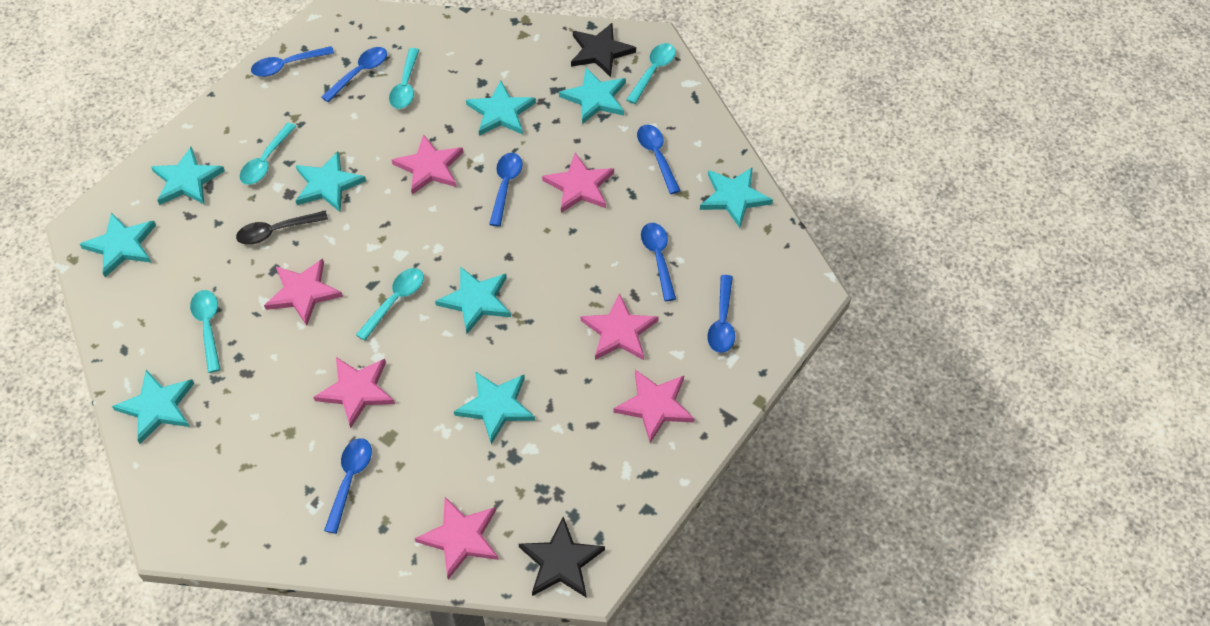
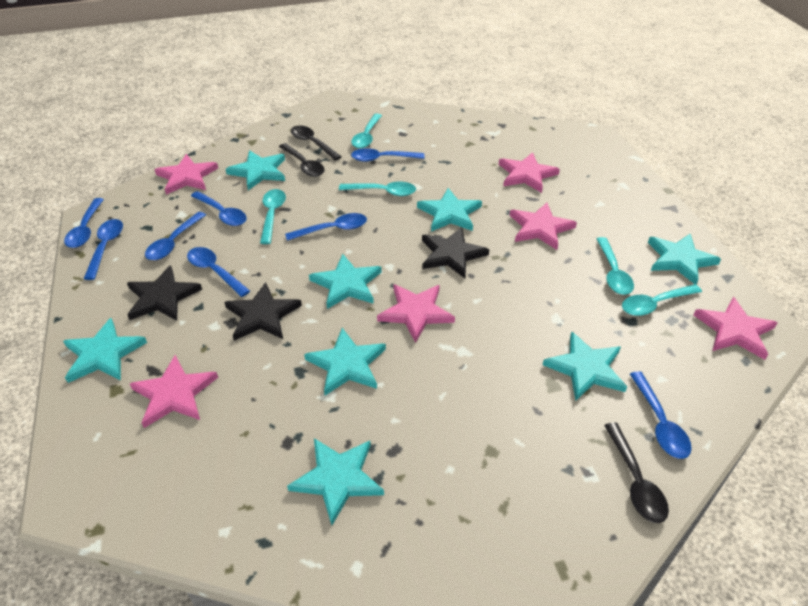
black spoon: [236,211,328,245] = 1 -> [279,143,325,177] [291,126,342,161] [604,422,669,523] = 3
black star: [519,517,605,597] [571,23,636,77] = 2 -> [127,265,202,321] [224,282,302,341] [422,227,489,278] = 3
blue spoon: [251,46,334,77] [321,47,387,102] [324,438,372,534] [489,153,522,227] [637,125,681,194] [641,223,676,301] [707,275,735,353] = 7 -> [64,198,104,248] [84,219,123,280] [145,212,206,260] [187,247,250,297] [191,191,247,226] [285,213,367,241] [351,148,425,162] [630,371,692,459] = 8
pink star: [264,258,343,326] [313,357,395,428] [392,134,463,194] [415,497,498,579] [542,153,614,213] [581,293,658,360] [613,370,695,443] = 7 -> [130,355,218,428] [154,154,218,195] [377,284,455,343] [499,152,560,193] [510,203,577,250] [693,297,778,360] = 6
turquoise star: [80,212,156,277] [112,370,194,444] [151,147,225,205] [295,151,366,212] [435,267,511,334] [454,371,535,444] [466,81,536,136] [559,68,626,124] [700,167,773,228] = 9 -> [63,318,147,383] [226,150,285,190] [287,438,384,525] [304,328,386,396] [309,254,382,309] [417,188,482,231] [543,331,627,401] [648,234,721,284] = 8

